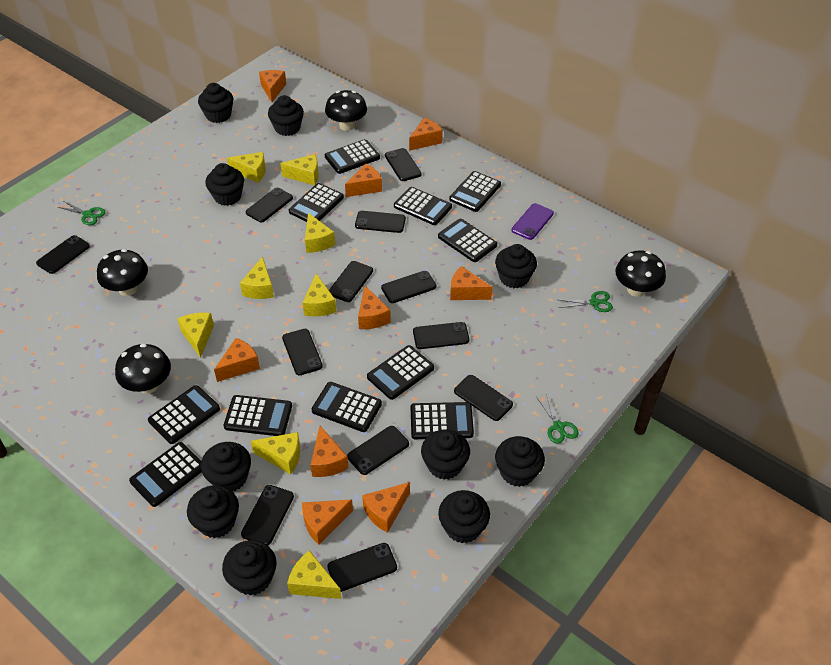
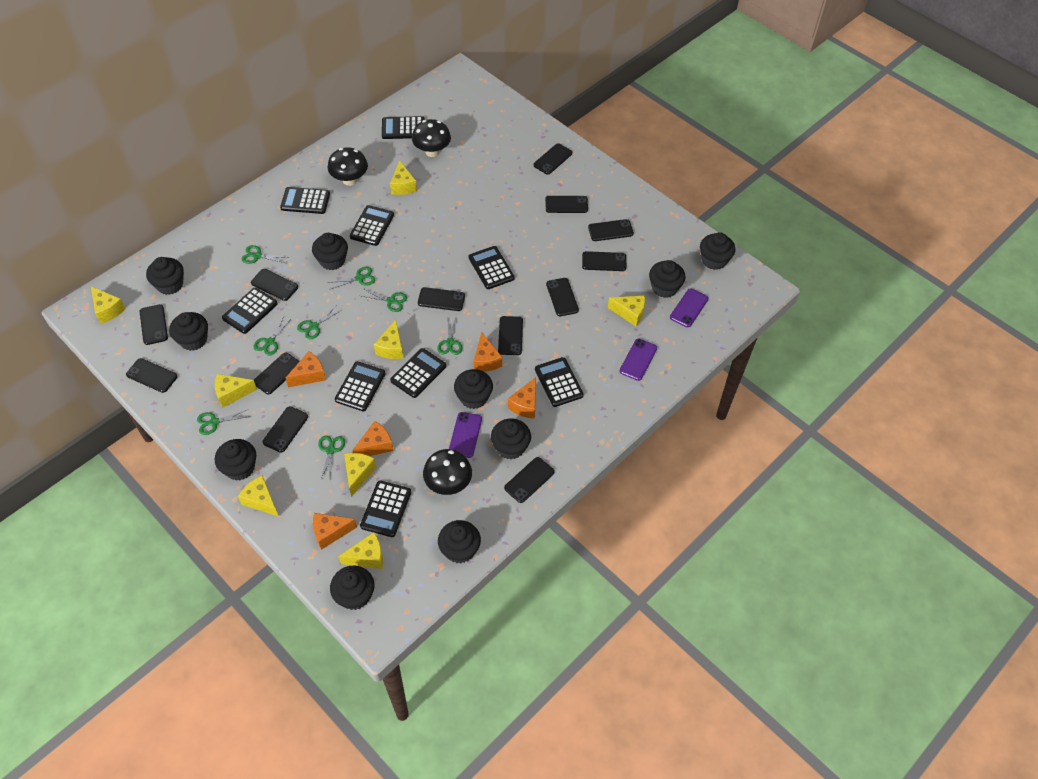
black calculator: [129,442,201,507] [148,385,220,444] [224,395,292,436] [289,183,344,222] [312,382,382,432] [325,139,380,174] [367,345,434,400] [394,187,452,225] [411,402,474,439] [438,219,497,262] [449,171,501,212] = 11 -> [222,288,278,334] [280,187,330,214] [335,361,385,411] [350,205,394,246] [360,481,411,537] [382,116,425,139] [390,348,446,398] [469,246,515,289] [535,357,584,407] = 9
black mushroom: [97,249,148,296] [115,344,171,394] [325,90,367,131] [615,250,666,297] = 4 -> [328,147,368,186] [412,119,451,157] [423,449,472,495] = 3
black phone: [36,235,90,274] [241,485,294,545] [245,188,293,222] [282,329,323,376] [327,543,397,592] [329,261,373,302] [347,426,409,475] [355,211,406,233] [381,271,436,303] [385,148,422,181] [413,322,469,349] [454,375,513,421] = 12 -> [126,358,177,393] [140,304,168,345] [251,269,298,301] [254,353,300,394] [263,406,308,453] [418,287,465,311] [498,316,523,355] [504,457,555,503] [533,143,572,174] [545,196,588,213] [546,278,579,316] [582,251,626,271] [588,219,634,241] = 13
green scissors: [58,201,106,225] [537,393,579,444] [559,291,613,312] = 3 -> [197,409,248,435] [242,245,288,264] [253,316,291,356] [297,306,341,339] [318,436,345,481] [327,267,375,289] [362,289,407,312] [437,318,462,355] = 8
orange cheese: [214,338,260,382] [259,70,286,102] [302,499,353,545] [311,426,348,477] [345,163,382,197] [358,286,391,329] [362,482,410,533] [409,118,443,151] [450,266,493,300] = 9 -> [286,351,326,387] [313,513,357,550] [352,421,393,456] [473,332,502,372] [508,377,536,419] = 5
purple phone: [512,203,554,240] = 1 -> [449,412,482,458] [620,339,657,381] [670,288,708,327] = 3

